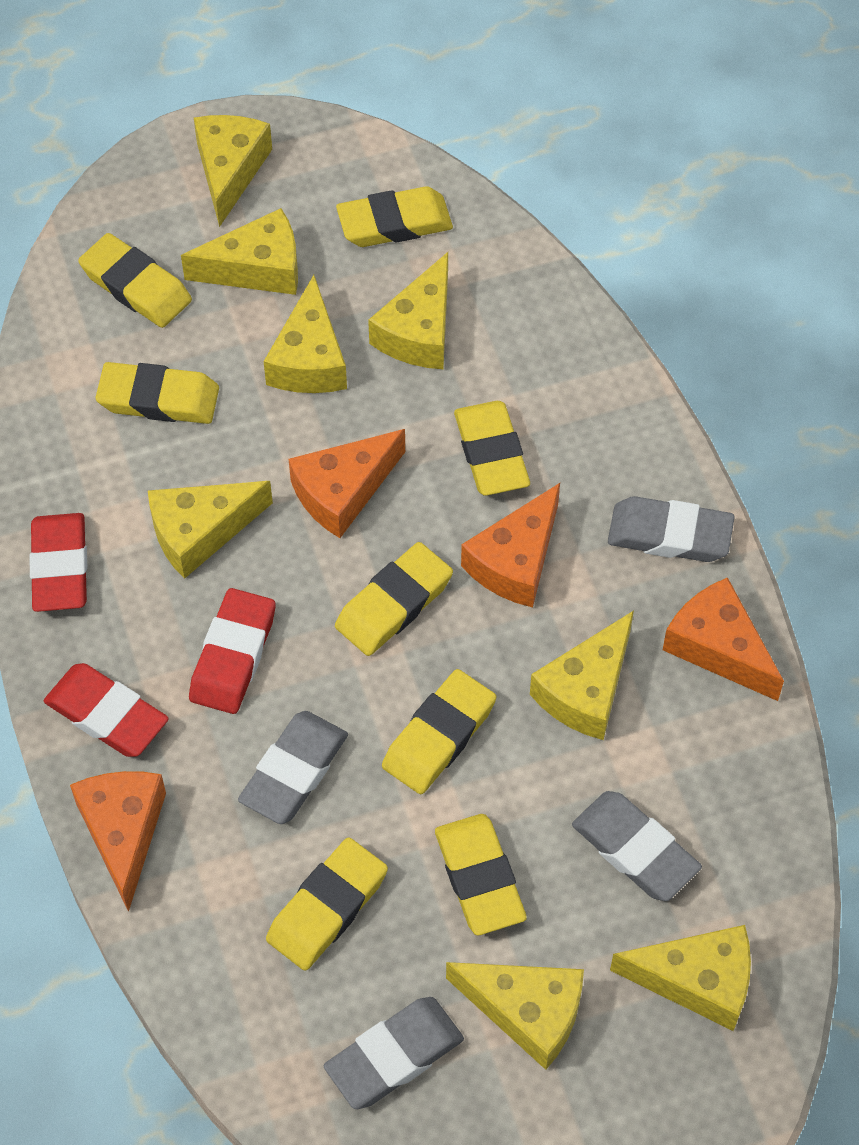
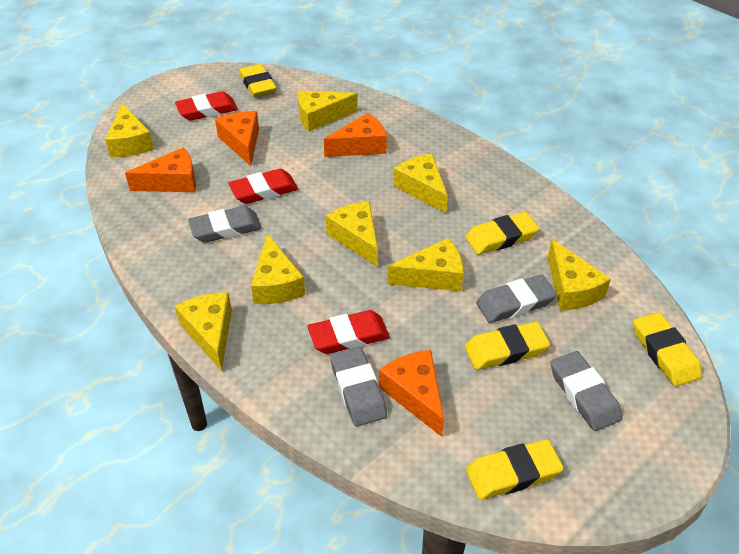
yellow eraser: [78,233,192,328] [96,362,219,424] [266,837,388,971] [335,542,453,656] [336,186,453,247] [382,669,496,794] [435,814,527,935] [454,401,530,496] = 8 -> [239,64,277,97] [465,212,539,255] [465,322,550,370] [466,439,564,500] [633,312,702,386] = 5

